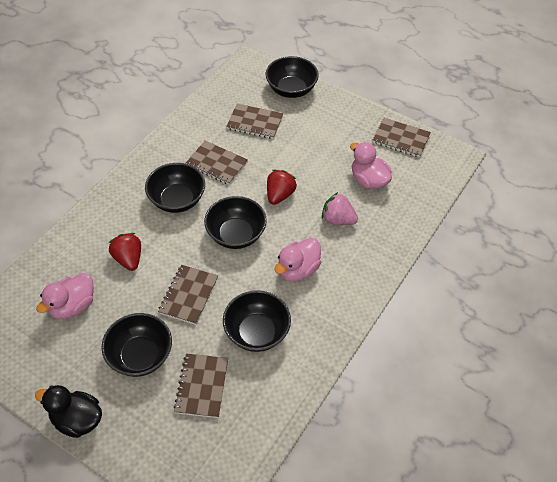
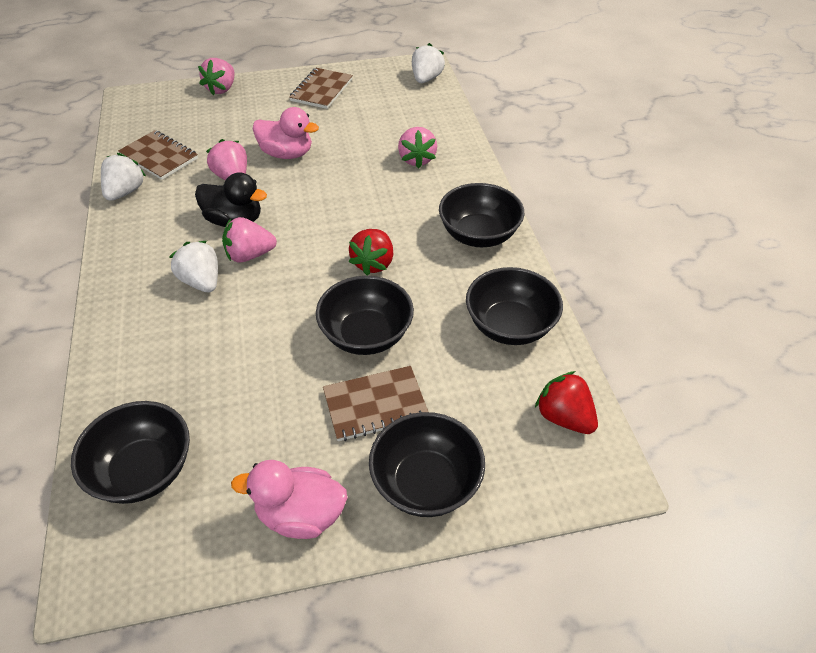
brown notebook: [158,265,218,325] [174,354,228,418] [186,141,248,185] [226,104,283,139] [373,118,431,157] = 5 -> [118,130,198,180] [289,68,353,109] [323,366,428,441] = 3
pink duck: [36,273,94,320] [274,238,321,282] [350,142,392,190] = 3 -> [231,460,347,539] [253,107,319,159] = 2
pink strawberry: [322,192,358,225] = 1 -> [198,58,235,95] [206,139,247,180] [222,217,277,263] [398,127,437,168] = 4
white strawberry: none = 0 -> [101,153,146,201] [169,241,218,292] [412,43,445,83] = 3

